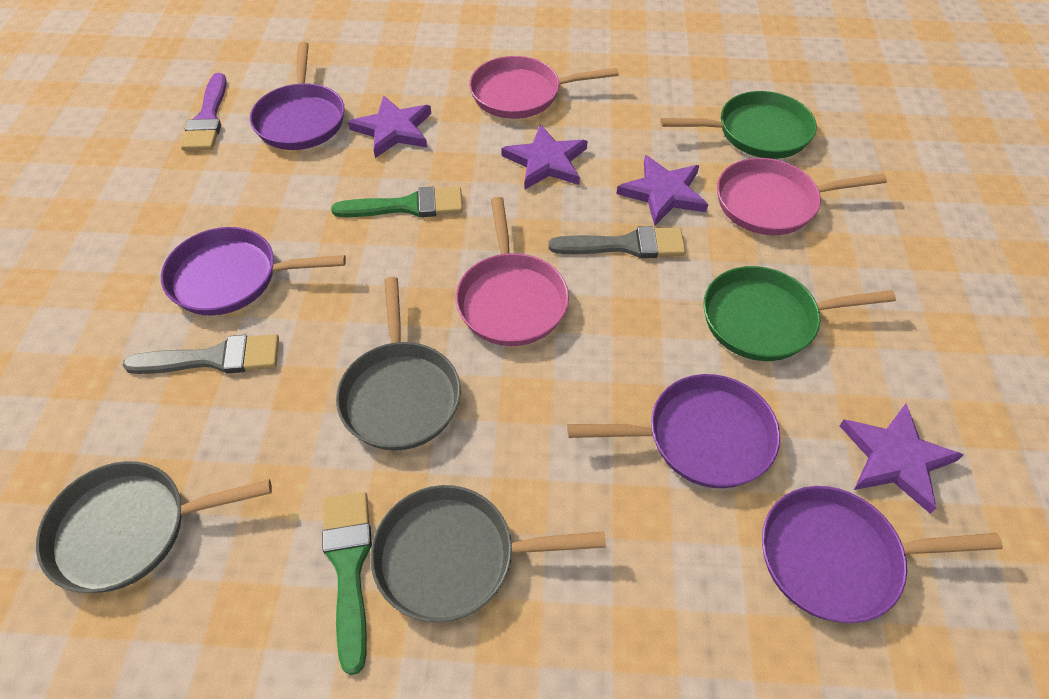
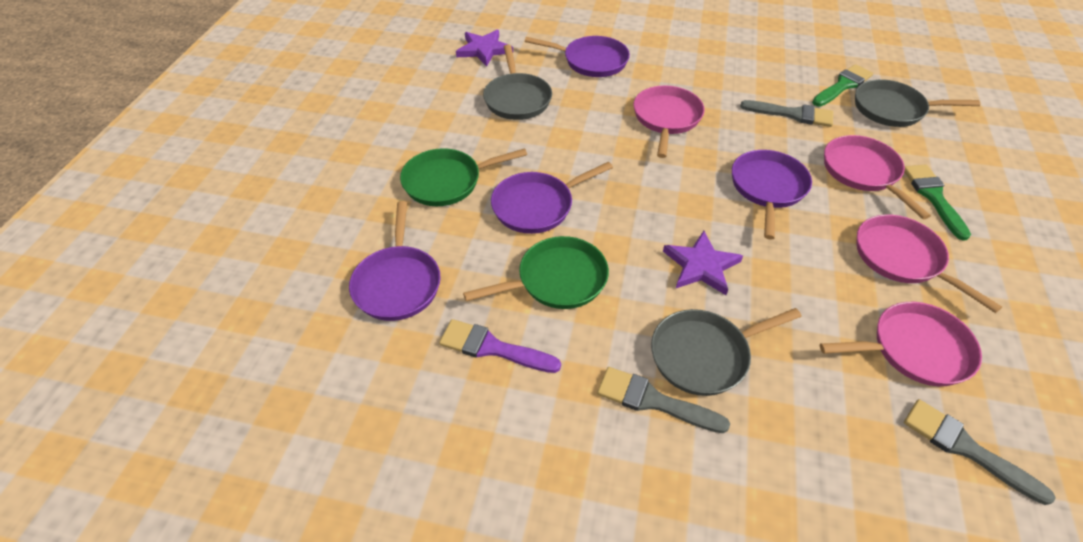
grey brush: [123,334,279,374] [548,226,686,258] = 2 -> [597,367,730,433] [740,100,833,127] [904,399,1056,505] = 3
pink pan: [456,197,569,346] [469,56,619,119] [717,158,887,235] = 3 -> [633,86,705,158] [820,302,982,386] [824,135,931,219] [856,214,1002,313] = 4
purple star: [348,95,431,158] [501,124,588,190] [617,155,708,226] [840,404,964,514] = 4 -> [456,30,513,67] [663,231,743,295] = 2

